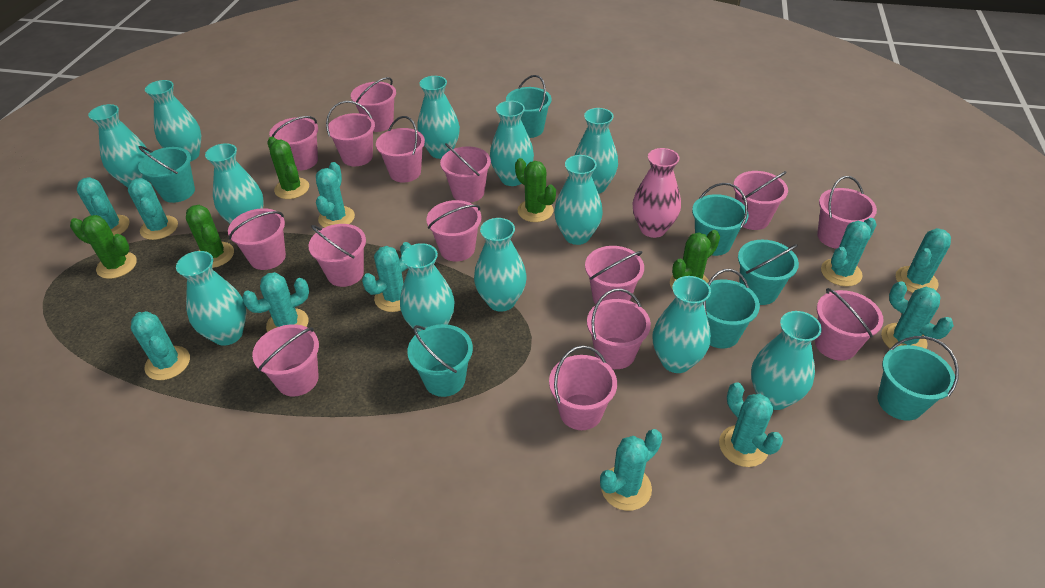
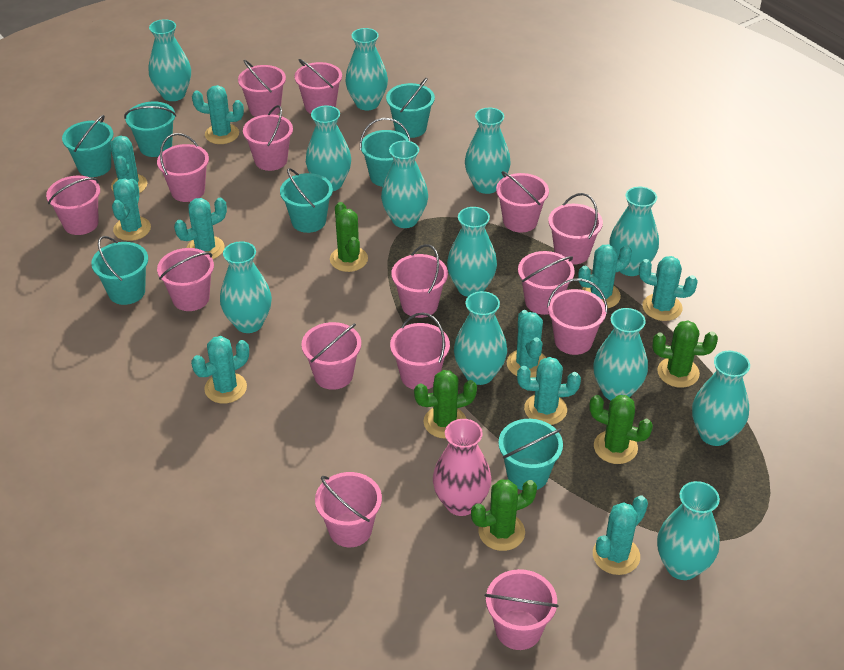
turquoise cactus: [77,177,130,235] [128,178,178,240] [131,311,190,380] [242,272,309,332] [316,162,355,228] [362,242,411,312] [600,429,662,511] [719,382,783,467] [821,218,877,287] [881,281,954,349] [896,228,951,293] = 11 -> [110,136,147,193] [112,179,151,241] [174,198,227,259] [191,336,249,403] [192,85,244,144] [507,310,546,378] [517,357,581,425] [578,245,632,309] [593,495,648,575] [639,256,698,321] = 10

